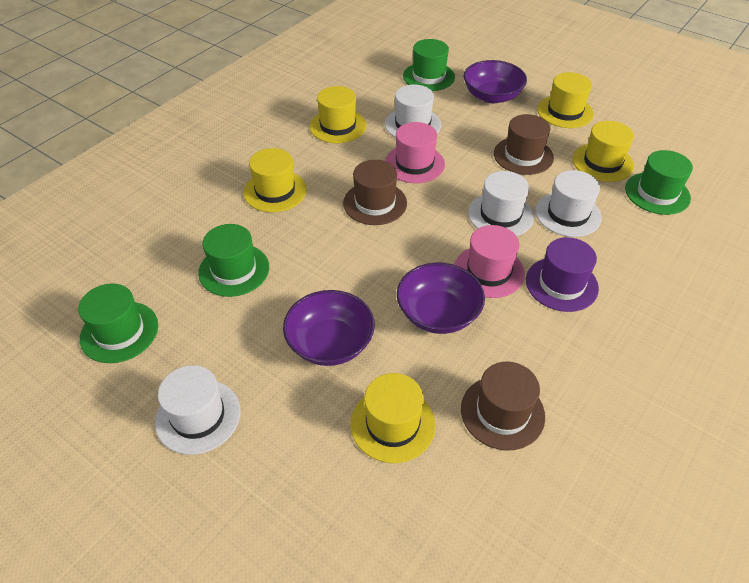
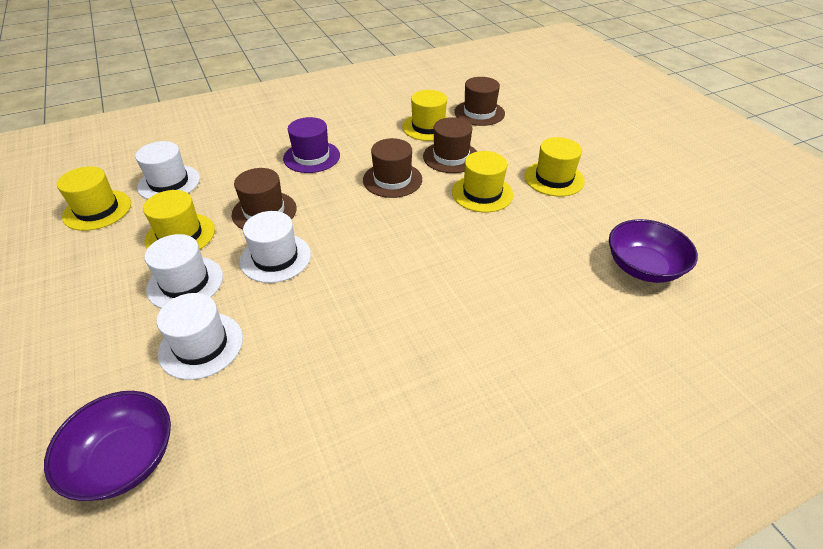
brown hat: [343,160,407,225] [461,361,545,451] [494,114,554,175] = 3 -> [232,168,297,229] [363,138,422,198] [423,117,477,173] [454,77,505,126] = 4
green hat: [78,283,158,363] [198,224,269,297] [403,39,455,91] [625,150,693,215] = 4 -> none = 0
pink hat: [385,122,445,183] [454,225,525,298] = 2 -> none = 0
purple bowl: [283,290,375,366] [397,263,485,334] [464,60,527,103] = 3 -> [44,391,171,501] [609,219,698,283] = 2

